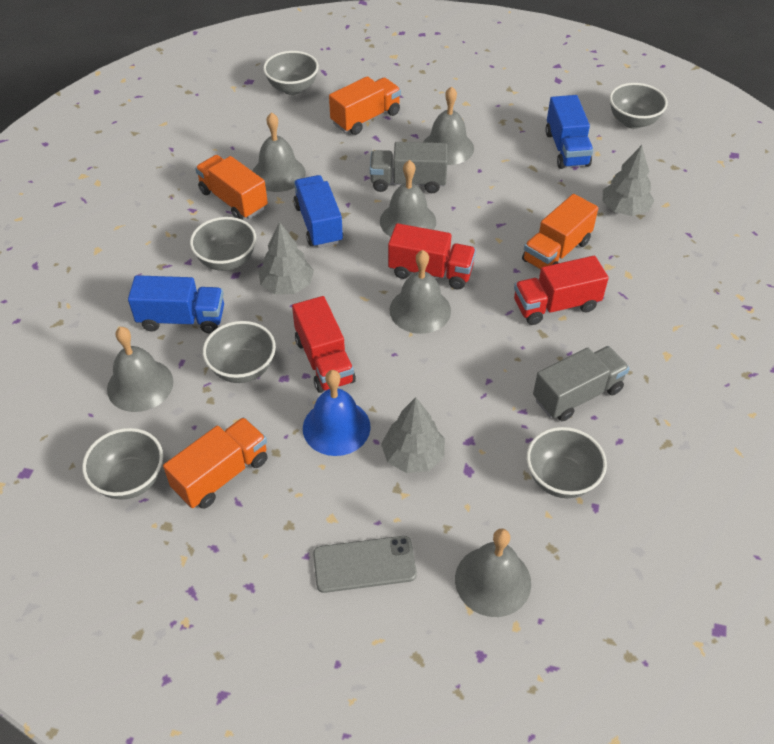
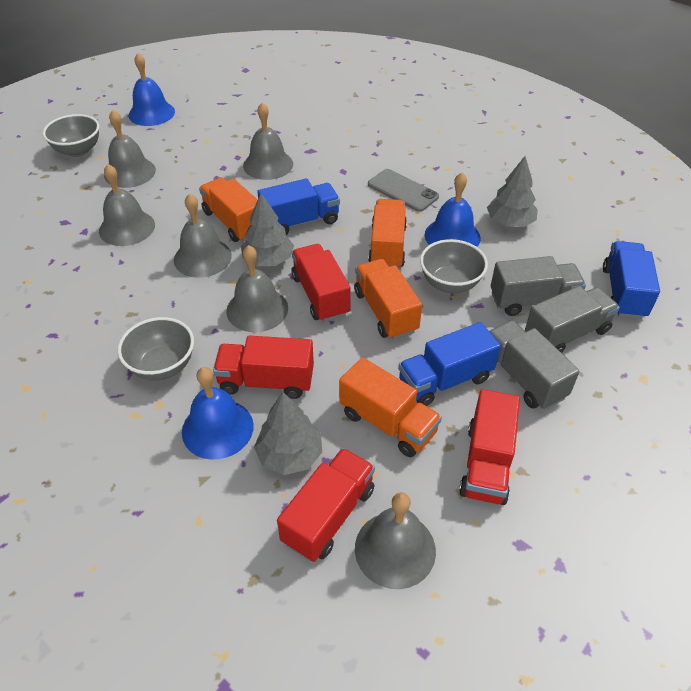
blue bell: [303,370,371,456] = 1 -> [128,53,175,126] [182,367,254,460] [425,173,481,247] = 3
grey bowl: [82,428,163,499] [190,217,256,271] [203,321,276,383] [263,51,319,95] [527,427,607,498] [609,83,668,129] = 6 -> [43,114,99,157] [118,317,194,381] [420,239,488,293] = 3
grey truck: [370,142,448,193] [533,346,630,421] = 2 -> [489,320,580,410] [491,256,586,316] [525,286,620,353] = 3
red truck: [292,296,356,393] [388,223,476,289] [514,256,609,325] = 3 -> [213,336,314,399] [277,448,375,562] [291,244,351,322] [459,389,520,505] = 4

